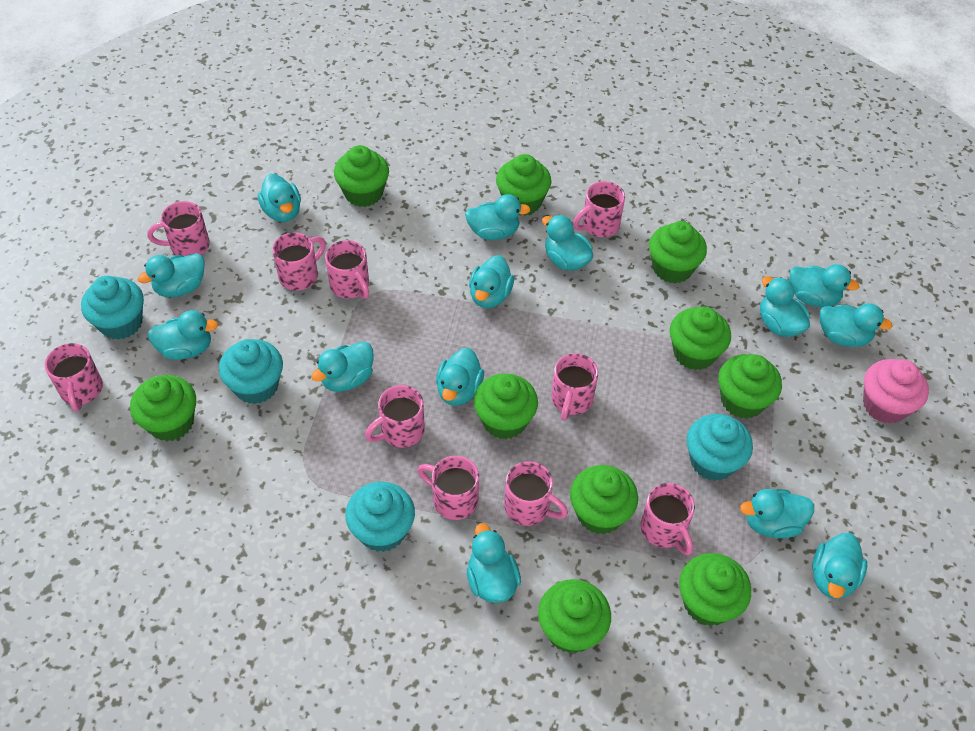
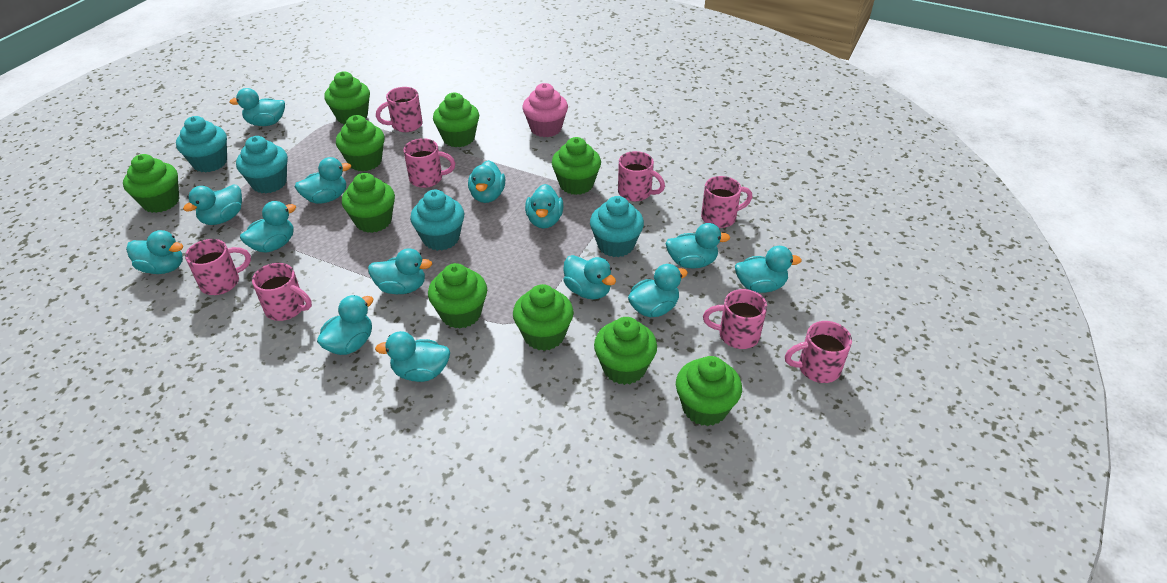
pink mug: [45,343,103,412] [147,201,210,256] [272,232,326,291] [325,240,369,299] [365,385,425,448] [417,456,479,520] [504,461,568,526] [551,353,599,421] [573,181,625,237] [640,483,695,555] = 10 -> [185,239,251,295] [252,263,312,321] [376,87,423,132] [403,138,455,188] [618,151,665,202] [701,176,753,228] [703,289,767,349] [785,321,852,383] = 8

